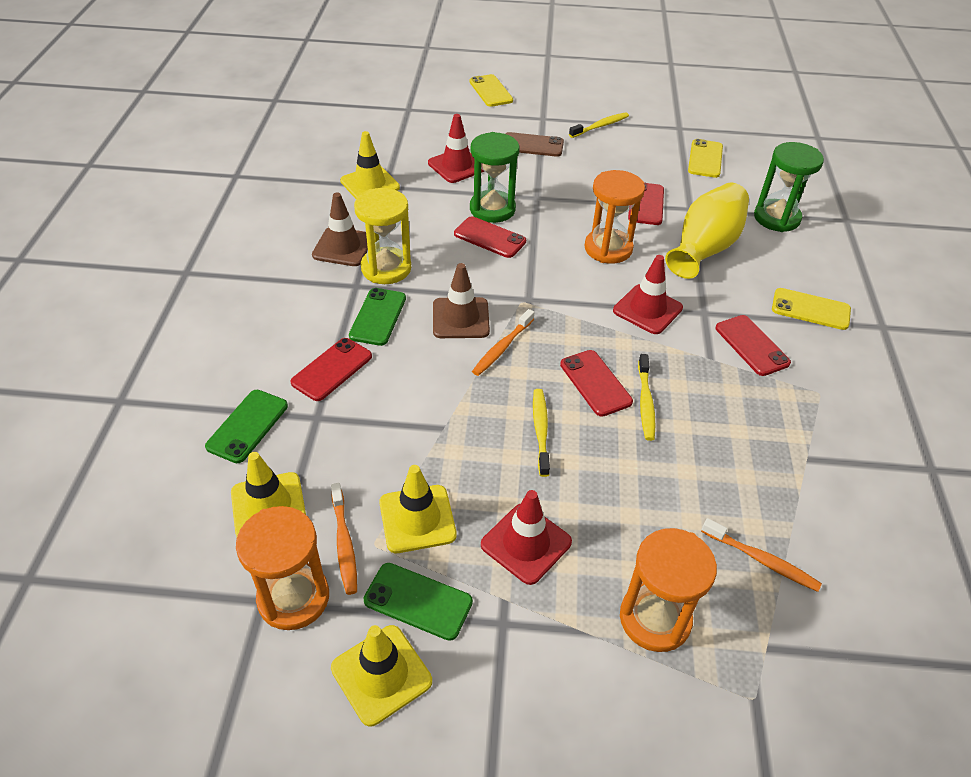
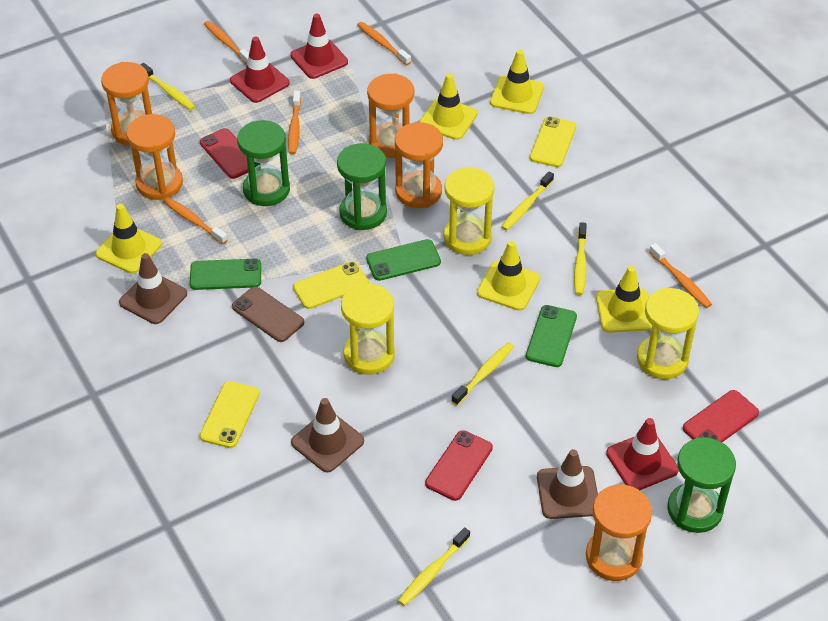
brown traffic cone: [312,192,368,266] [433,263,490,338] = 2 -> [119,253,187,324] [291,398,364,473] [537,449,598,519] = 3
green hourglass: [470,132,519,223] [754,142,824,232] = 2 -> [237,120,290,206] [337,143,387,230] [667,437,736,533] = 3
orange hourglass: [236,506,329,630] [584,170,645,264] [620,528,717,652] = 3 -> [101,62,152,146] [126,114,183,200] [367,73,414,158] [395,122,443,208] [586,484,652,581] = 5
orange toothbrush: [331,483,357,595] [472,309,535,376] [701,518,822,592] = 3 -> [163,197,228,244] [204,21,249,64] [288,91,301,155] [357,22,411,65] [649,243,712,308] = 5
red phone: [290,338,372,401] [454,216,526,258] [560,350,633,417] [628,182,664,225] [715,315,791,376] = 5 -> [200,128,248,179] [425,430,493,501] [683,390,759,442] = 3
yellow hourglass: [354,188,411,284] = 1 -> [341,284,395,375] [444,167,494,255] [637,288,699,379] = 3
yellow toothbrush: [533,389,550,477] [569,112,629,138] [638,354,655,441] = 3 -> [140,63,196,110] [398,527,470,606] [452,342,514,405] [501,172,554,231] [574,222,587,295] = 5
yellow traffic cone: [231,452,306,536] [331,625,432,726] [340,131,400,199] [379,465,457,553] = 4 -> [96,204,162,274] [419,74,478,140] [477,241,540,311] [490,50,544,114] [596,266,652,333] = 5
yellow vase: [665,183,749,279] = 1 -> none = 0

